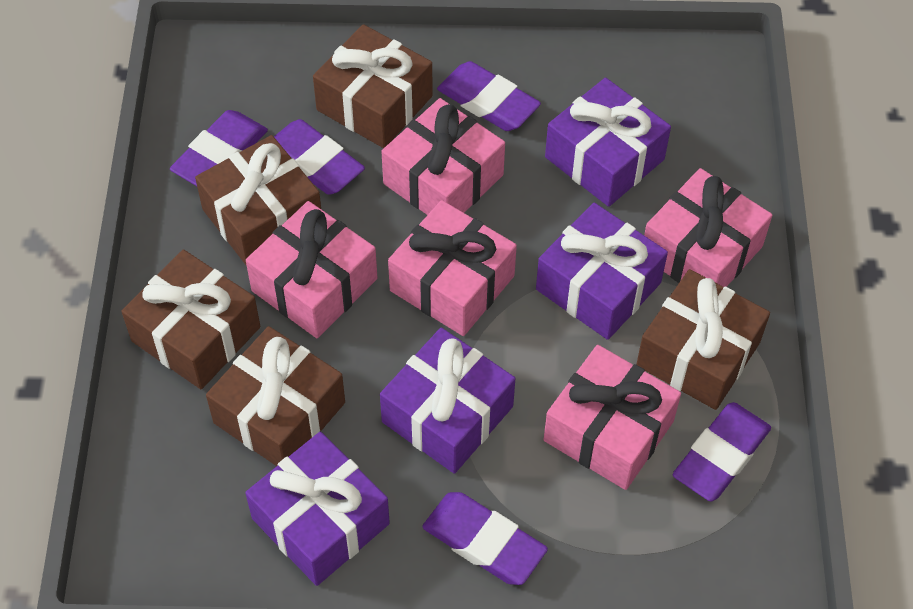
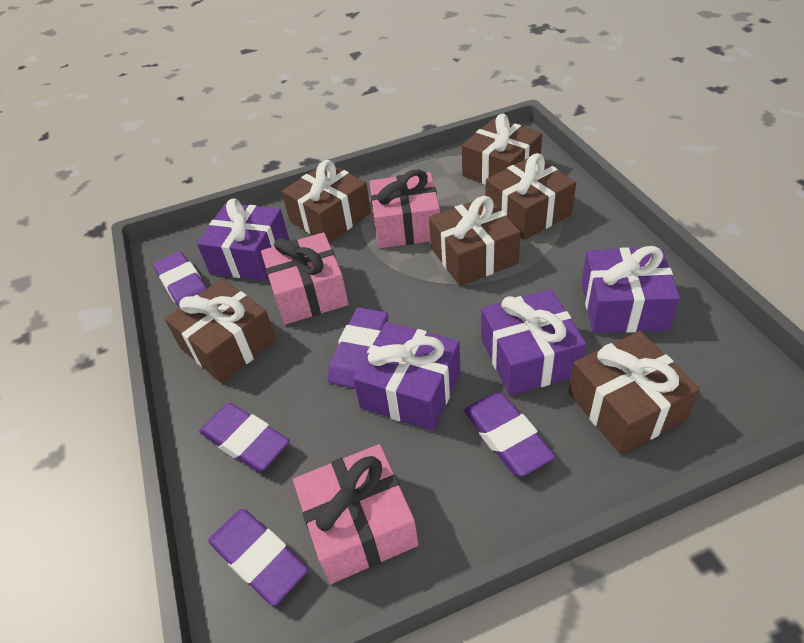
brown gift: [122,250,260,389] [195,135,321,266] [206,326,345,466] [313,24,433,148] [636,269,770,410] = 5 -> [165,279,276,383] [282,160,371,243] [429,196,521,286] [462,114,542,185] [486,153,576,240] [568,331,700,454] = 6
pink gift: [246,201,378,338] [381,98,505,215] [388,200,517,336] [544,345,681,490] [644,168,772,287] = 5 -> [261,232,349,325] [293,444,419,584] [370,170,440,248] = 3

